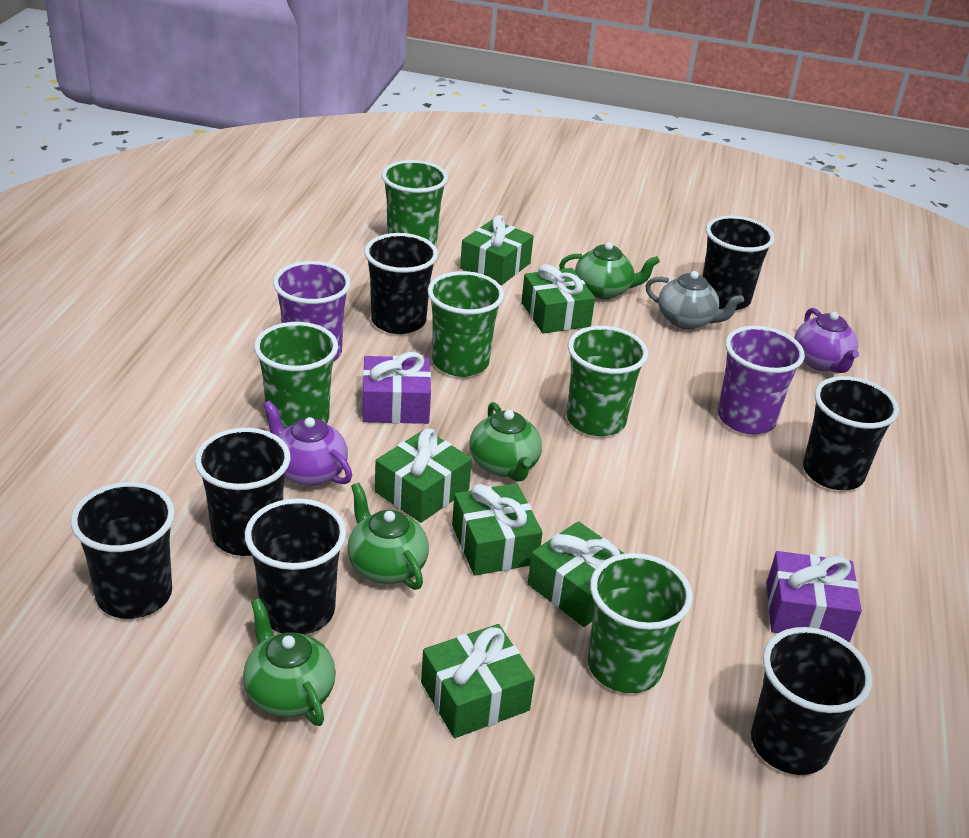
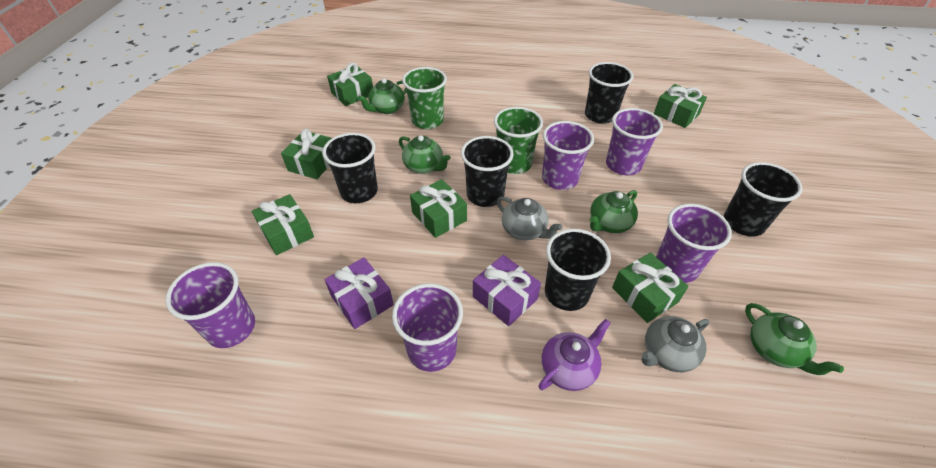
black cup: [71,482,175,619] [195,428,290,556] [245,498,346,635] [364,233,438,334] [703,216,775,310] [751,627,873,775] [803,376,899,490] = 7 -> [322,133,378,203] [461,136,514,207] [545,229,611,311] [585,62,633,124] [724,162,803,237] = 5
green cup: [254,322,338,429] [382,160,448,245] [428,271,504,377] [567,326,648,436] [588,553,693,693] = 5 -> [402,67,447,129] [494,107,543,174] = 2
grey teapot: [645,271,744,329] = 1 -> [497,197,562,240] [642,316,709,372] = 2
purple cup: [273,261,351,362] [718,326,805,434] = 2 -> [165,262,255,348] [392,283,463,372] [542,121,594,190] [606,108,663,175] [656,204,732,283] = 5
purple teapot: [263,401,352,486] [794,308,859,373] = 2 -> [539,319,611,391] = 1

